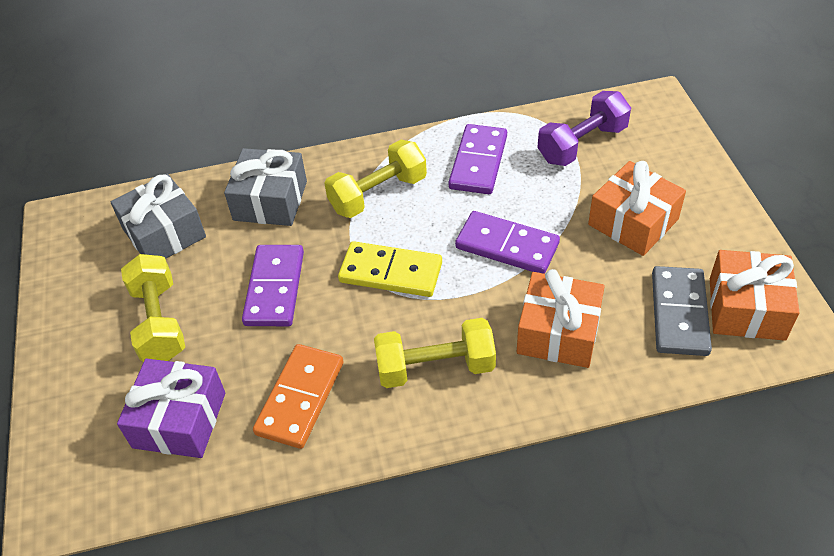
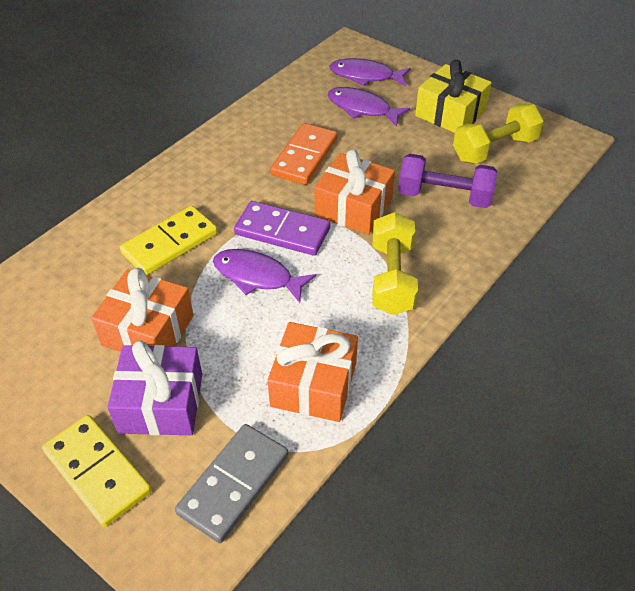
grey gift: [111,174,206,259] [224,148,307,226] = 2 -> none = 0
purple domino: [242,245,304,326] [449,124,507,194] [455,211,560,274] = 3 -> [234,201,330,256] = 1
purple fish: none = 0 -> [213,249,316,303] [328,87,411,127] [330,58,411,86] = 3
yellow domino: [338,241,442,297] = 1 -> [42,415,152,527] [120,206,218,275] = 2
yellow dumbbell: [121,254,185,362] [324,140,427,218] [374,318,496,388] = 3 -> [372,212,418,315] [453,104,544,164] = 2
yellow gift: none = 0 -> [415,60,492,133] = 1

